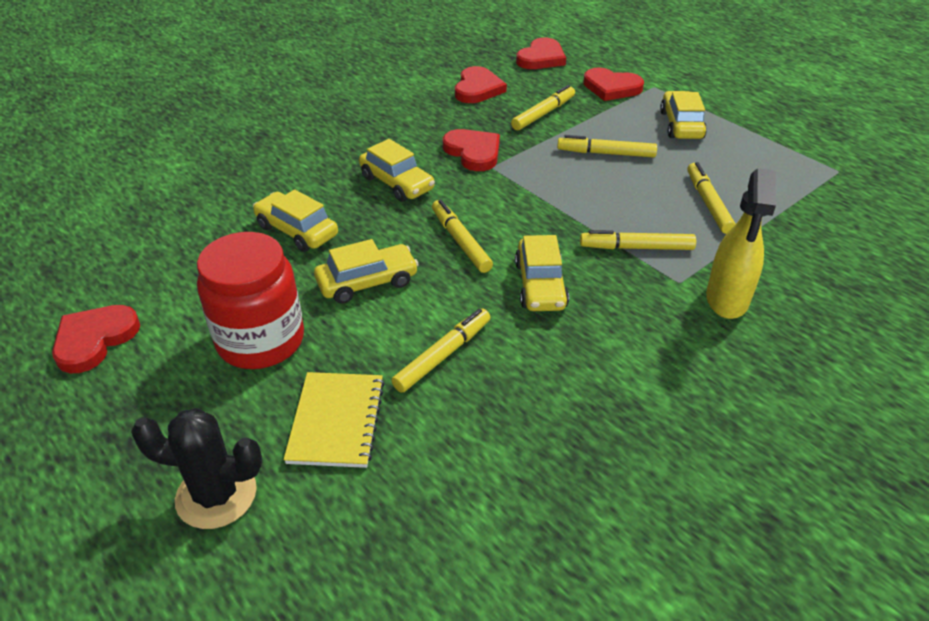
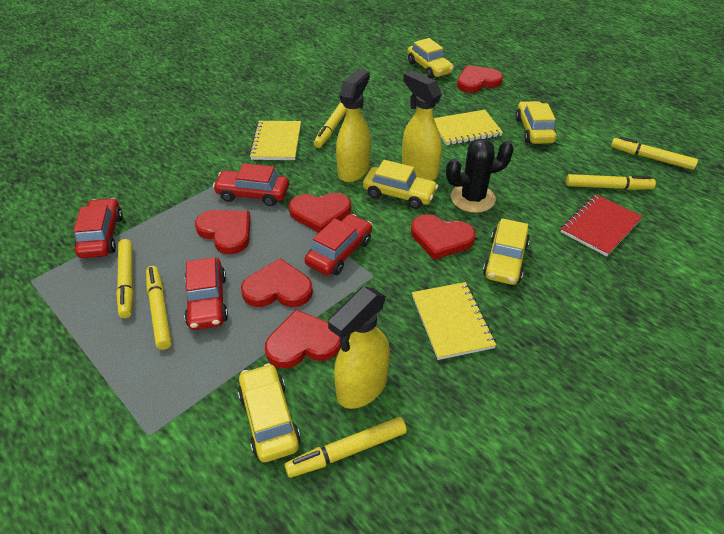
red car: none = 0 -> [73,198,123,258] [184,258,228,330] [213,163,289,206] [305,214,372,275] = 4
red heart: [52,305,140,373] [443,129,500,171] [455,66,507,103] [516,38,566,69] [583,67,644,101] = 5 -> [195,210,251,254] [241,258,313,307] [265,310,341,368] [289,193,351,232] [411,214,475,260] [457,65,503,93] = 6
red jar: [197,232,304,369] = 1 -> none = 0
red notebook: none = 0 -> [561,194,643,256] = 1
yellow notebook: [283,372,385,468] = 1 -> [249,121,301,160] [412,282,496,360] [434,110,503,145] = 3
yellow spray bottle: [706,168,776,319] = 1 -> [328,287,390,409] [336,69,371,182] [402,70,442,181] = 3

